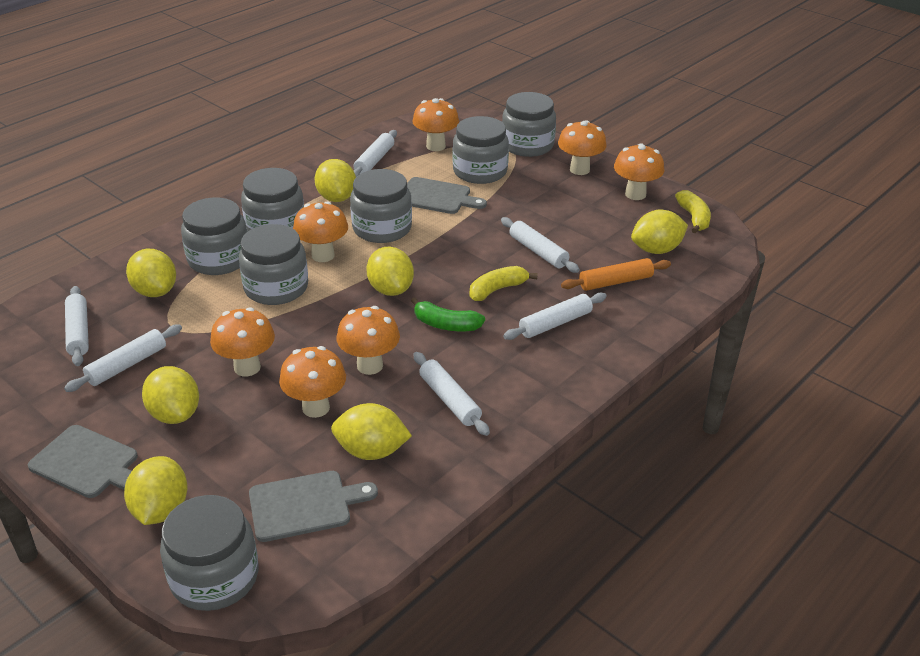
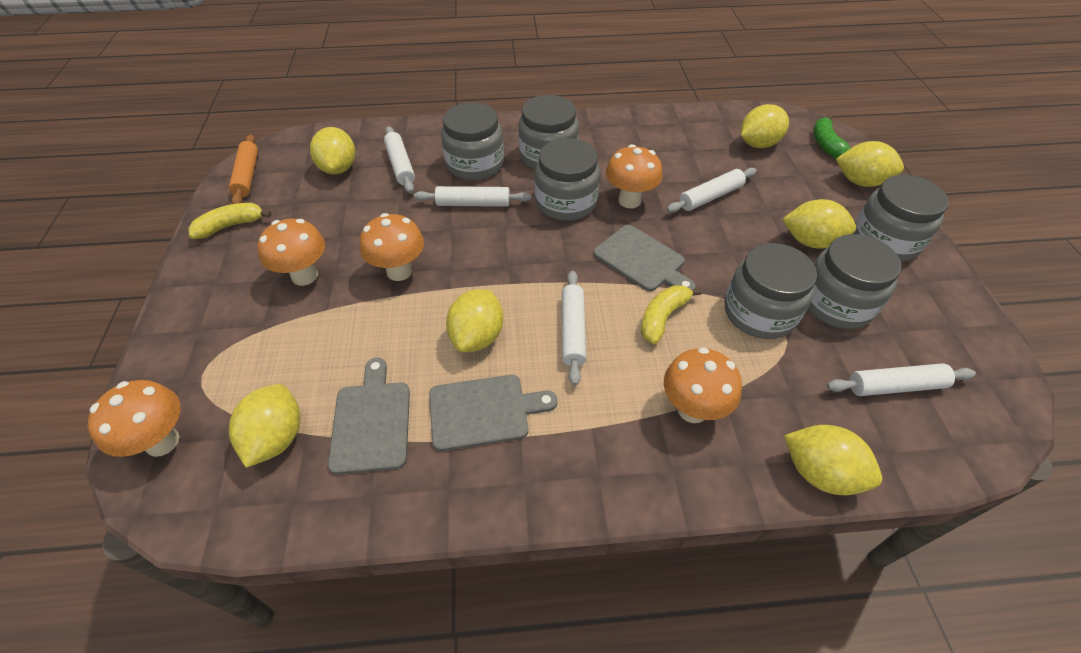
grey jar: [160,495,258,611] [181,197,247,275] [239,224,308,305] [241,168,304,232] [350,169,412,243] [453,116,509,184] [502,92,556,157] = 7 -> [441,103,504,180] [518,95,579,169] [534,138,600,221] [725,243,817,339] [807,234,901,329] [853,175,949,262] = 6
orange mushroom: [210,307,275,376] [279,346,346,418] [293,201,348,262] [337,306,400,375] [412,98,459,151] [558,120,607,175] [614,143,664,200] = 7 -> [87,380,180,457] [257,219,325,286] [360,213,424,281] [606,144,662,208] [664,347,742,423] = 5
white rolling pin: [64,324,182,392] [65,286,89,366] [353,130,397,177] [413,352,490,436] [501,217,580,273] [503,292,607,340] = 6 -> [384,126,415,193] [414,186,531,207] [562,271,586,386] [667,168,757,213] [827,363,976,396] = 5

